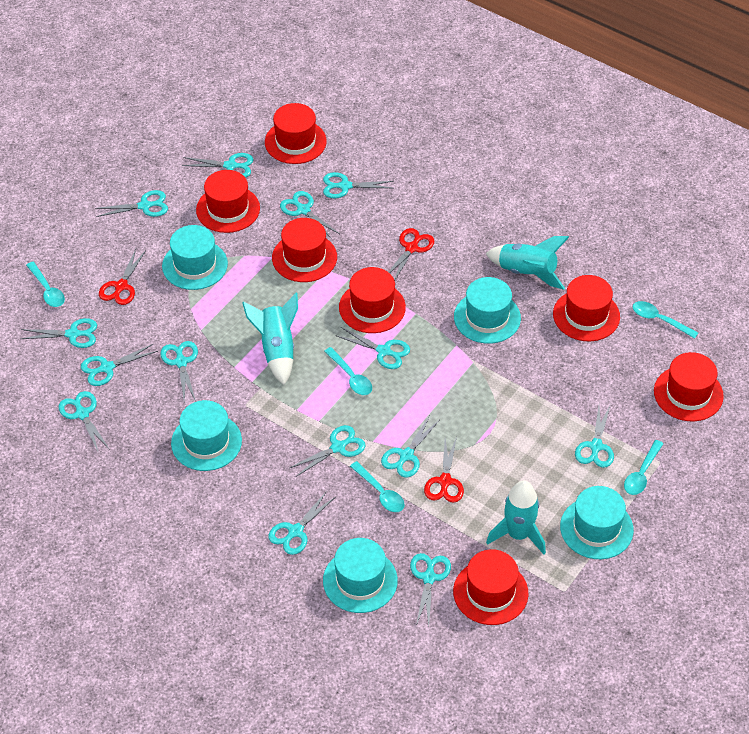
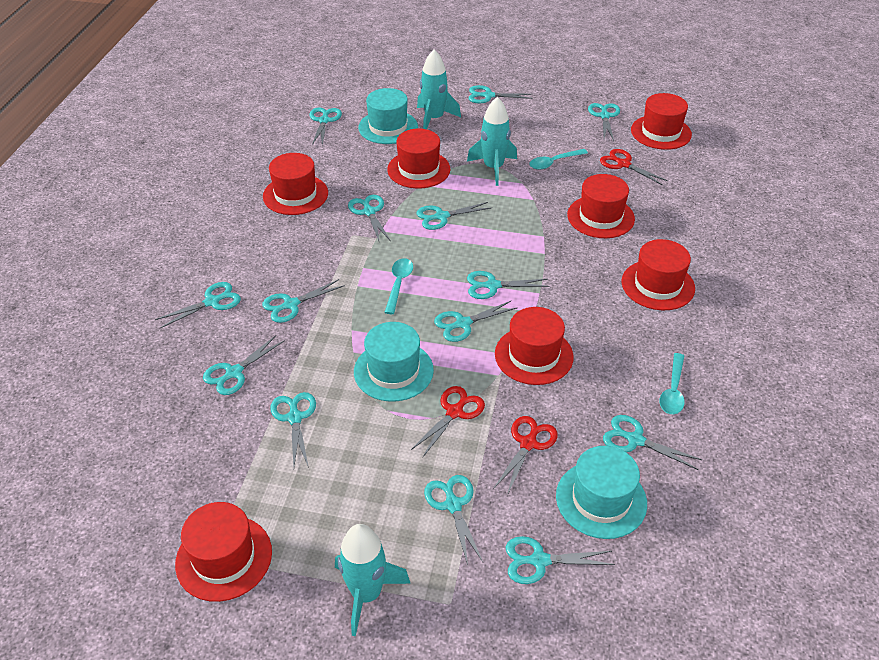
turquoise hat: [162,225,228,290] [171,400,242,471] [323,538,398,613] [454,277,521,344] [560,486,634,559] = 5 -> [354,322,434,402] [358,88,418,144] [556,446,647,539] = 3
turquoise spoon: [26,262,65,307] [324,347,372,395] [350,461,405,512] [624,440,664,495] [632,301,698,339] = 5 -> [384,258,413,314] [529,149,588,170] [660,353,685,414] = 3

